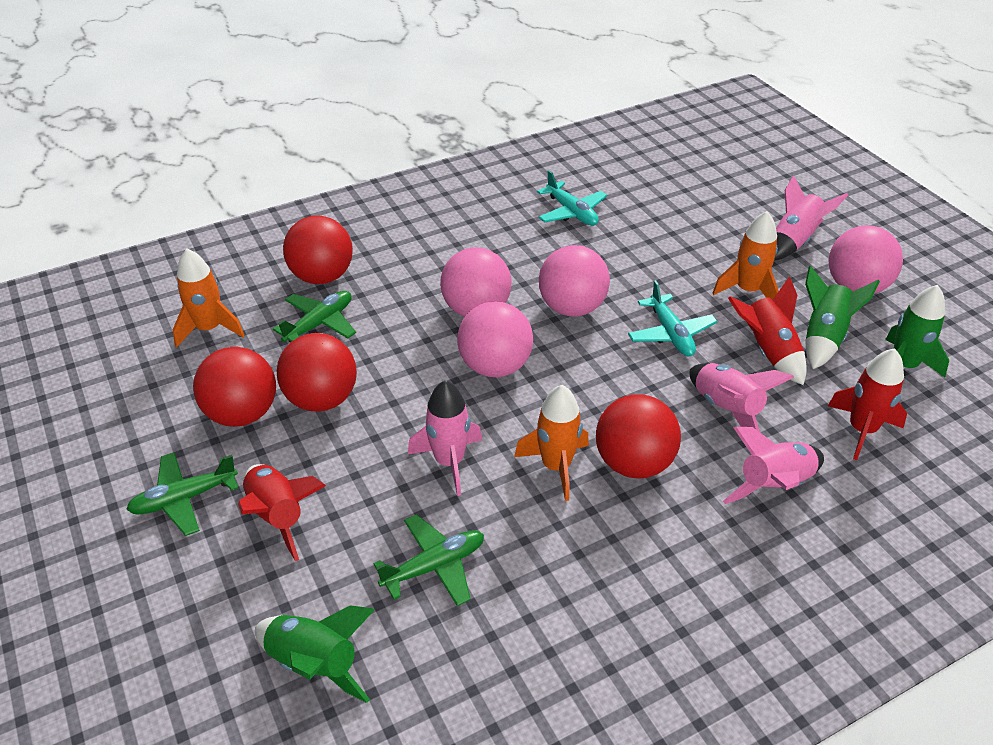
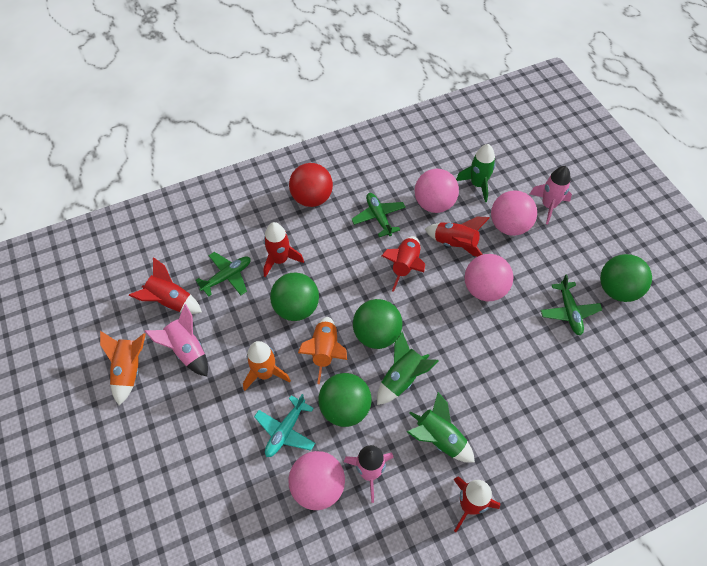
green ball: none = 0 -> [270,273,319,321] [318,373,372,427] [353,299,402,349] [600,254,652,302] = 4
pink rocket: [408,380,482,496] [689,363,794,432] [723,427,824,504] [774,175,848,260] = 4 -> [145,304,208,377] [343,445,394,503] [530,166,572,224] = 3
red ball: [193,347,276,427] [277,333,357,412] [283,216,353,284] [596,394,681,479] = 4 -> [289,163,333,207] = 1
red rocket: [238,464,326,561] [728,276,807,385] [828,348,907,460] = 3 -> [128,257,202,314] [263,222,304,278] [382,236,425,292] [425,217,490,257] [453,476,500,532] = 5
turquoise plane: [537,170,607,226] [628,280,717,356] = 2 -> [254,394,315,457] = 1

